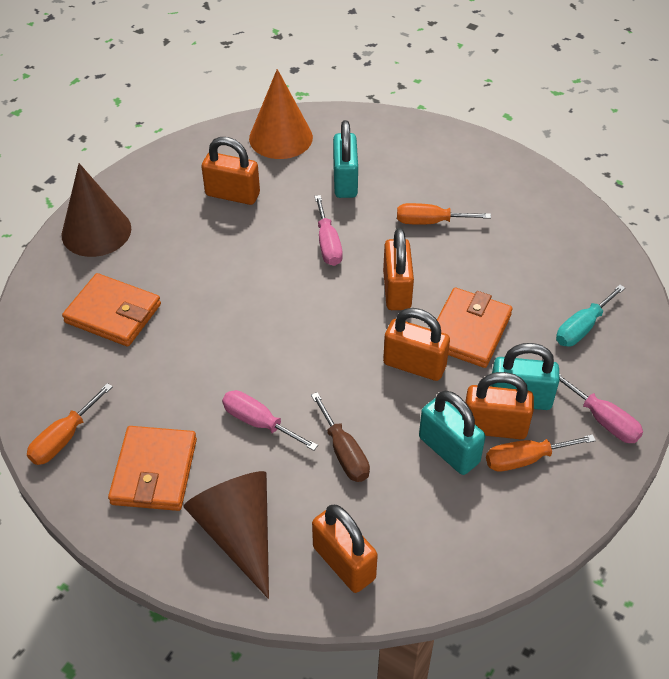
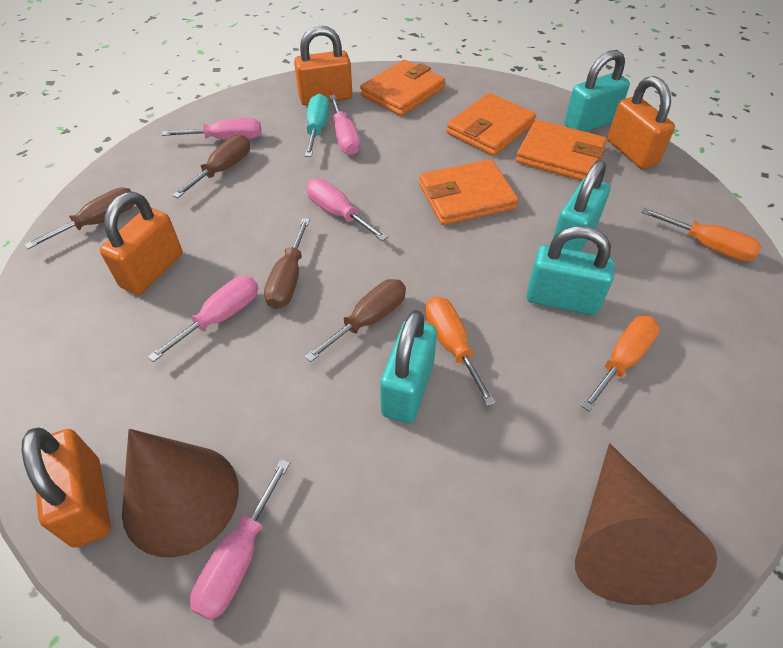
brown screwdriver: [311,392,370,482] = 1 -> [24,187,134,249] [172,135,250,198] [264,218,310,309] [305,279,406,362] = 4
orange cone: [249,69,313,159] = 1 -> none = 0
orange padlock: [201,137,260,205] [312,505,378,593] [383,228,414,310] [383,308,450,381] [465,372,534,439] = 5 -> [22,427,111,548] [100,192,182,295] [294,26,352,105] [608,76,675,169] = 4
orange wallet: [62,273,161,347] [108,426,197,511] [437,287,513,368] = 3 -> [360,60,445,116] [419,159,518,225] [446,93,536,156] [516,120,607,181] = 4
pink screwdriver: [222,390,318,451] [314,195,343,266] [559,374,643,443] = 3 -> [148,276,258,362] [162,118,261,140] [190,459,290,620] [306,179,388,241] [329,95,360,155] = 5
turquoise padlock: [333,120,358,198] [419,391,485,475] [490,343,559,410] = 3 -> [380,310,437,423] [527,226,614,315] [552,160,610,252] [564,50,630,132] = 4

